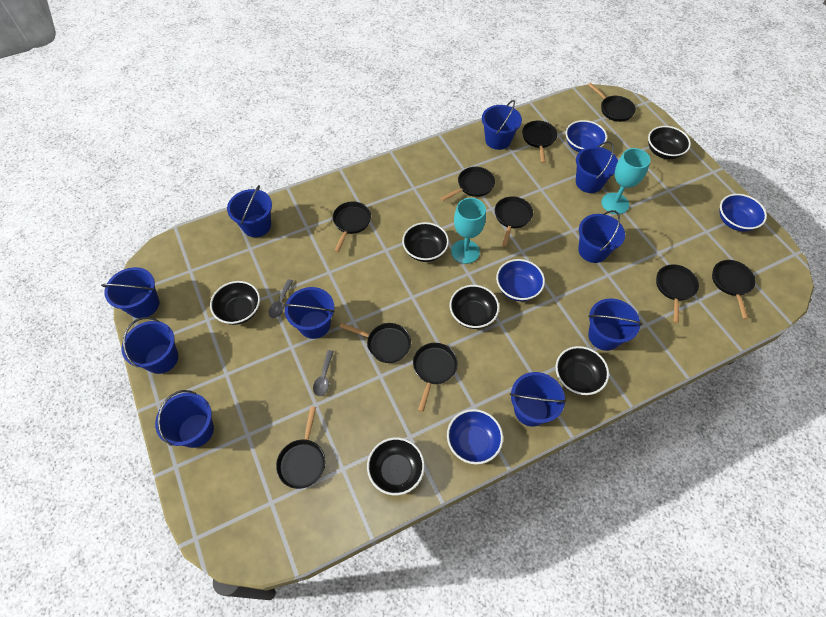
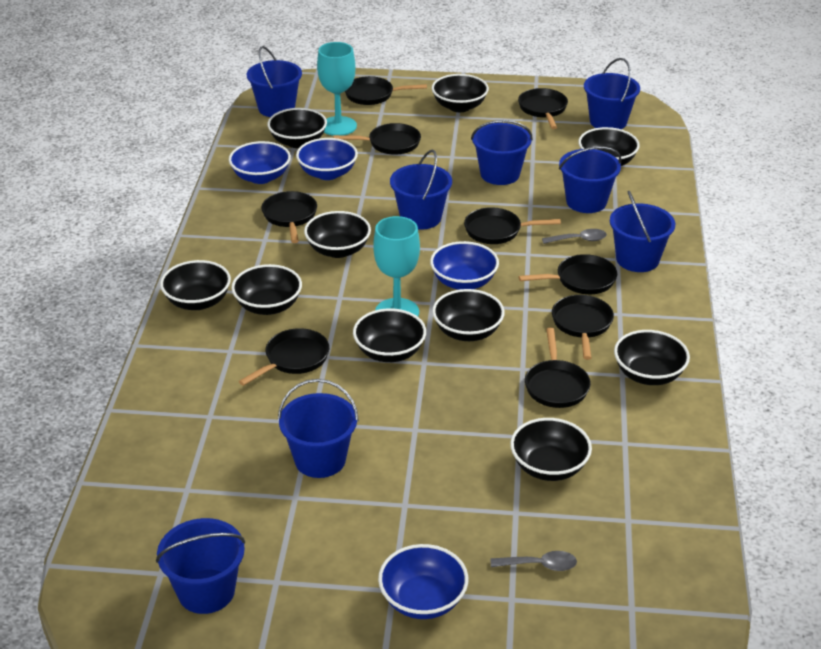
black bowl: [210,281,260,325] [367,437,425,495] [402,222,449,262] [450,285,499,329] [555,346,609,395] [648,126,691,159] = 6 -> [160,260,231,310] [231,264,302,315] [267,108,327,148] [304,211,371,258] [353,308,426,362] [432,74,489,112] [432,289,505,341] [510,418,592,481] [578,127,640,166] [614,330,690,385] = 10
black pan: [276,406,326,489] [332,201,371,253] [340,323,411,363] [413,343,458,412] [440,167,495,201] [495,196,533,247] [522,120,557,163] [588,83,636,122] [656,264,699,323] [712,260,756,319] = 10 -> [239,328,329,386] [261,191,317,243] [333,123,421,155] [345,76,427,105] [464,207,561,244] [518,88,568,129] [518,254,617,294] [525,328,591,408] [552,295,614,360] = 9
blue bucket: [101,267,159,318] [122,317,178,374] [155,390,214,448] [227,185,272,237] [284,287,335,339] [482,100,522,150] [510,372,567,427] [576,141,618,193] [578,210,625,263] [588,298,642,351] = 10 -> [156,518,245,614] [247,46,302,117] [278,379,359,478] [390,150,452,230] [471,120,533,185] [559,147,622,213] [584,58,640,129] [610,191,675,272] = 8

